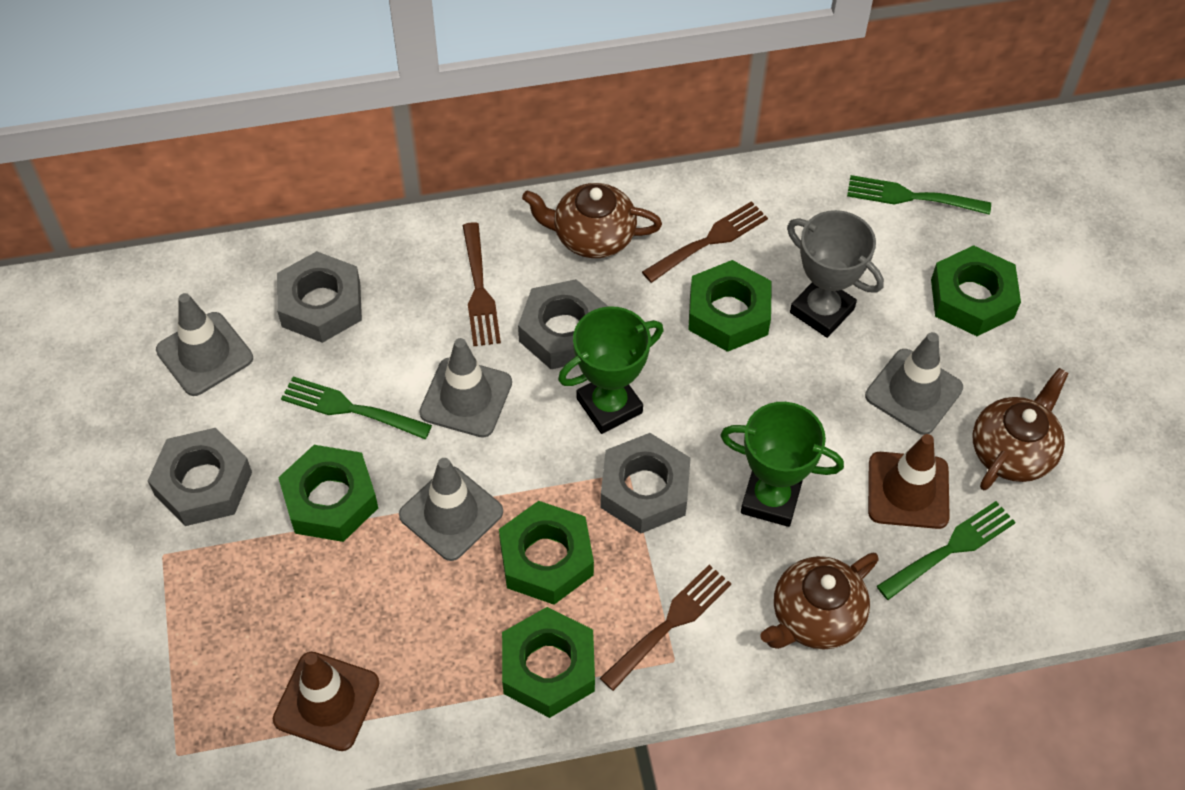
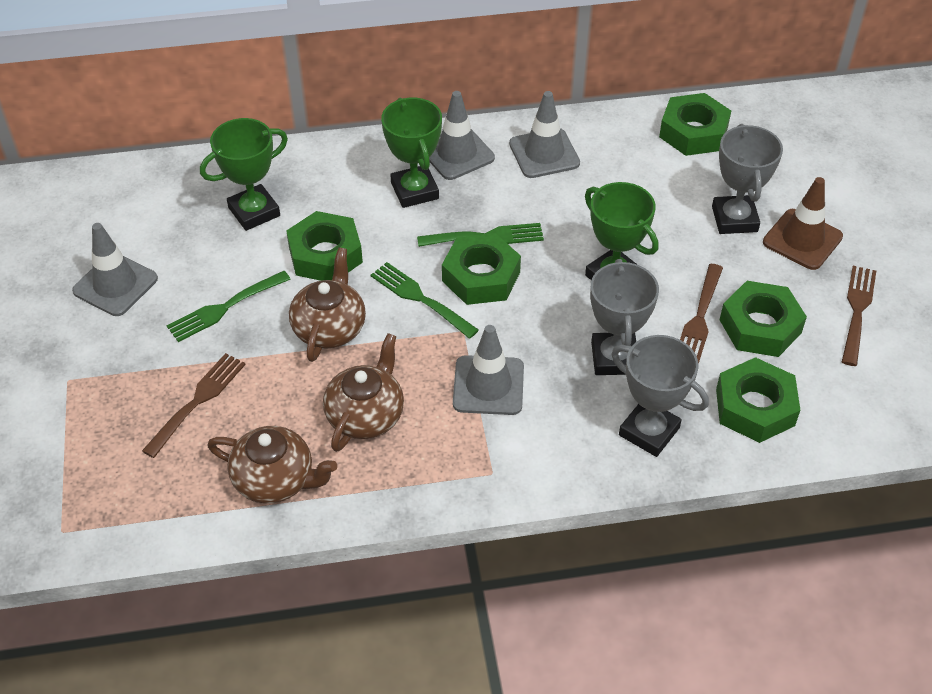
brown traffic cone: [273,652,379,751] [868,434,950,529] = 2 -> [763,177,843,270] = 1
green trophy: [558,307,663,434] [720,402,844,527] = 2 -> [200,118,288,231] [381,98,442,208] [585,182,658,280] = 3
grey nut: [148,428,252,526] [277,251,362,343] [518,279,609,369] [600,433,691,534] = 4 -> none = 0
grey trophy: [787,210,884,338] = 1 -> [590,259,659,375] [611,335,709,457] [712,124,783,234] = 3

